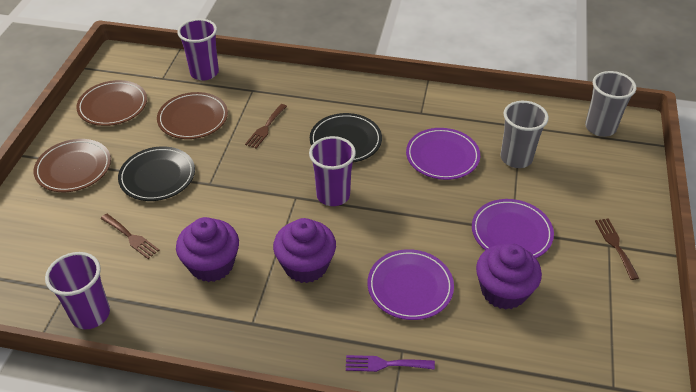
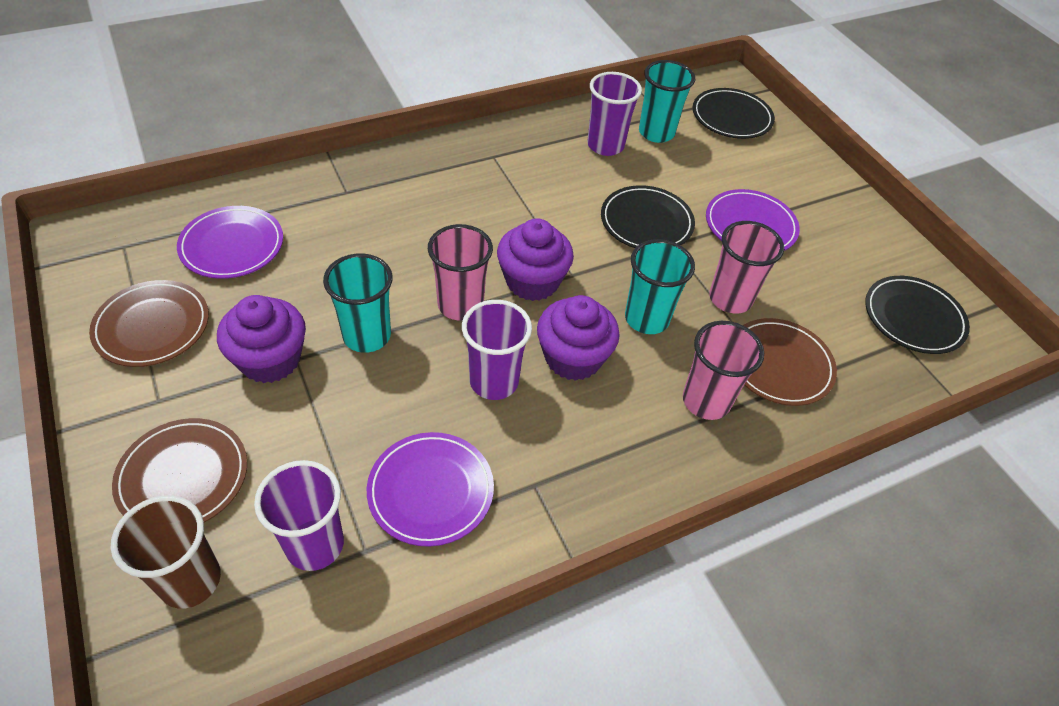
black plate: [118,146,195,201] [310,113,382,163] = 2 -> [601,185,695,248] [693,88,775,139] [865,276,970,354] = 3
brown cup: none = 0 -> [111,495,221,609] = 1
brown fork: [101,214,159,259] [245,104,287,149] [595,218,639,280] = 3 -> none = 0
grey cup: [501,101,549,168] [585,71,636,137] = 2 -> none = 0
pink cup: none = 0 -> [428,224,493,321] [683,321,764,420] [709,221,784,314] = 3
purple fork: [346,355,435,372] = 1 -> none = 0
turquoise cup: none = 0 -> [323,254,393,353] [625,239,695,334] [639,60,695,143] = 3

